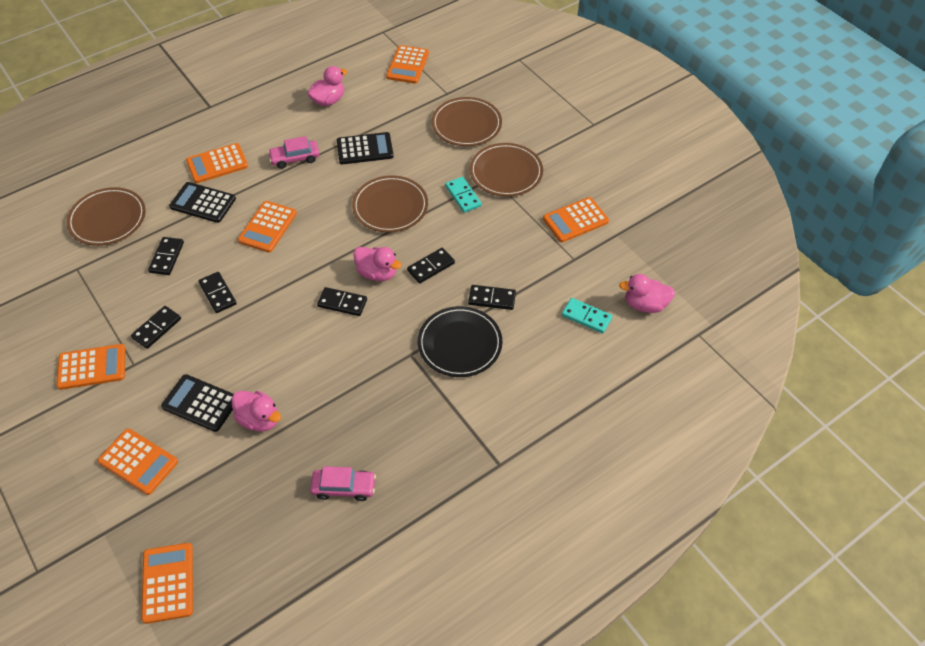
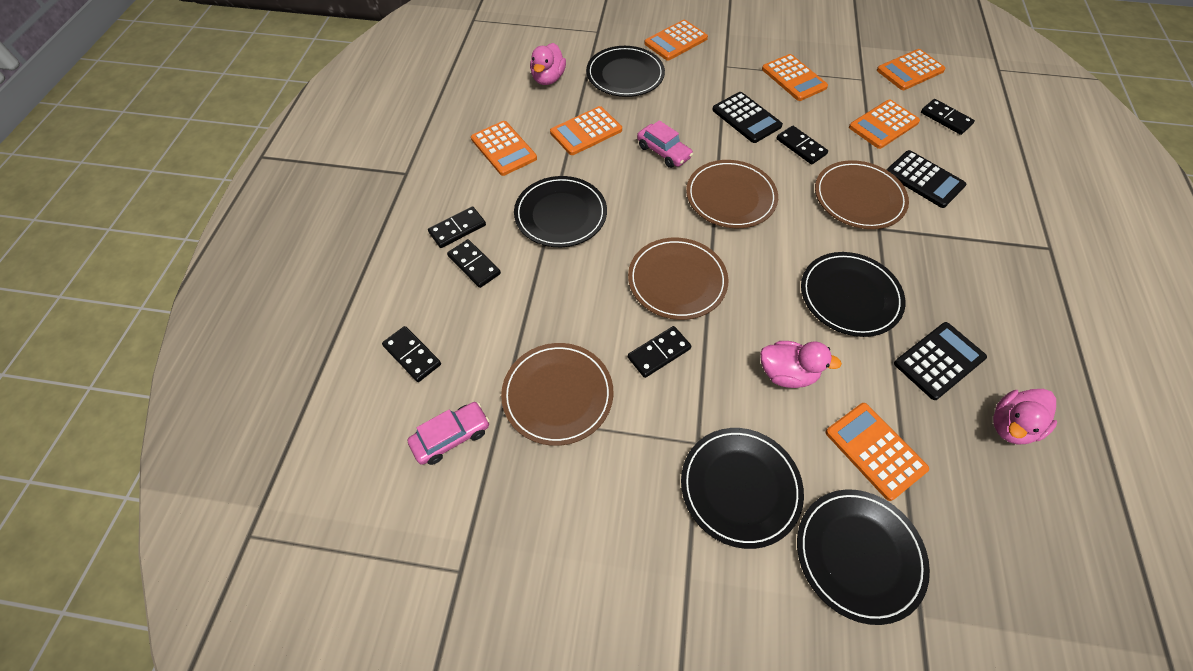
black plate: [418,306,502,377] = 1 -> [514,176,607,247] [586,46,665,97] [681,428,804,549] [797,490,930,625] [801,252,905,337] = 5
pink duck: [231,391,281,432] [307,66,347,106] [353,247,401,281] [619,274,675,313] = 4 -> [530,43,566,85] [760,341,842,388] [993,389,1057,445] = 3
turquoise domino: [445,177,482,213] [562,298,612,333] = 2 -> none = 0

